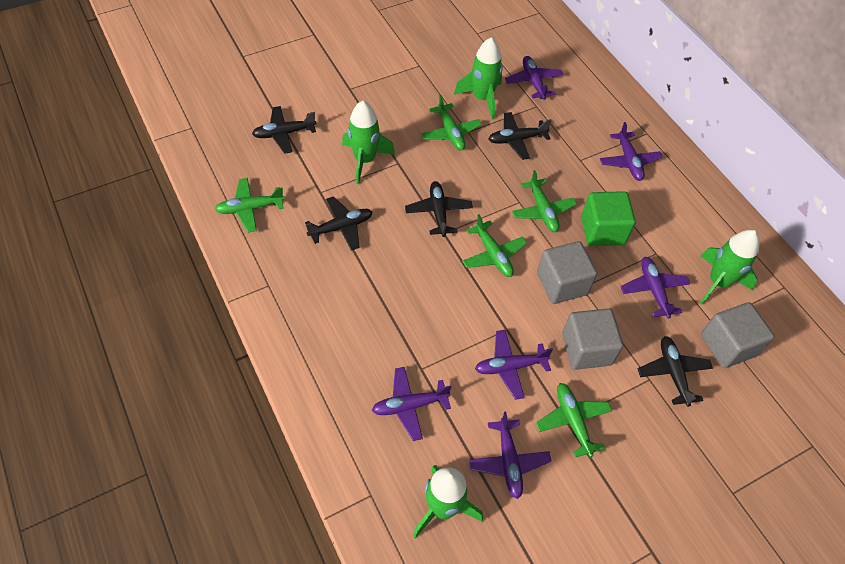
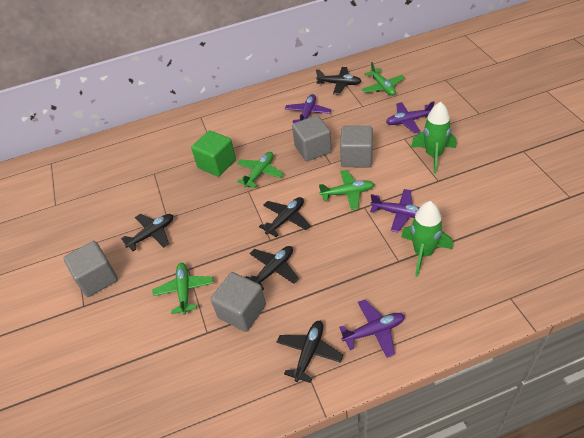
green plane: [215,178,285,233] [421,95,482,150] [462,214,527,277] [512,170,577,232] [536,383,612,458] = 5 -> [153,263,213,315] [237,152,284,188] [319,170,374,210] [362,62,405,96] = 4
green rocket: [342,101,395,184] [413,465,483,538] [454,37,503,119] [700,230,760,305] = 4 -> [401,201,453,277] [411,102,456,174] = 2
grey cube: [537,241,597,304] [562,308,623,370] [701,302,774,368] = 3 -> [64,241,118,297] [211,272,266,332] [292,115,332,161] [340,126,373,167] = 4
purple plane: [372,367,451,441] [469,412,551,499] [475,330,553,400] [505,56,563,100] [600,122,663,181] [620,257,690,319] = 6 -> [285,94,331,123] [339,300,405,358] [370,189,420,232] [386,101,435,133] = 4

